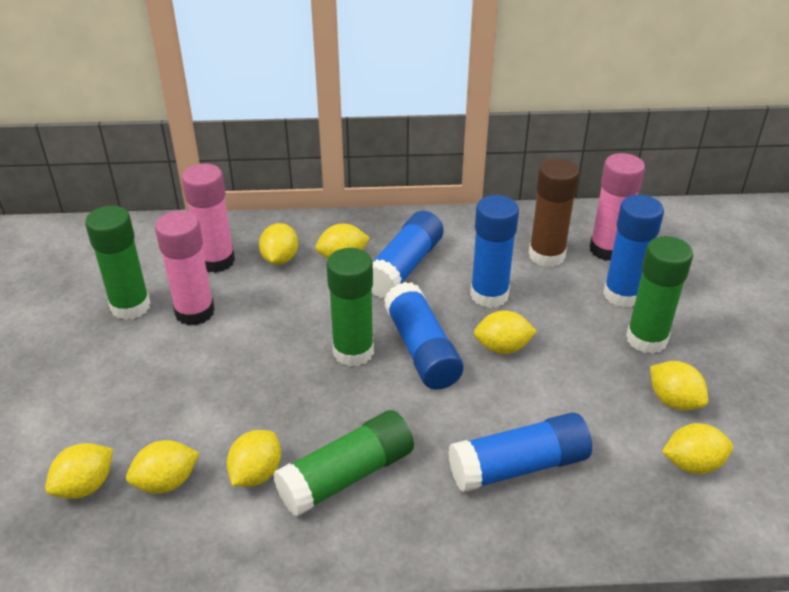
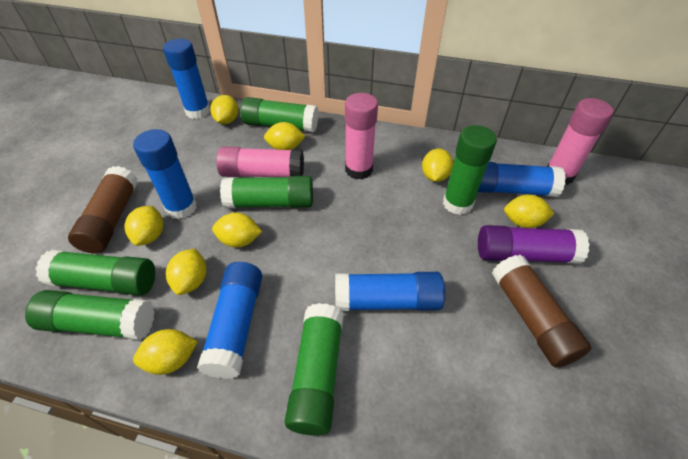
brown glue stick: [529,158,579,267] = 1 -> [68,166,138,254] [492,255,591,367] = 2
green glue stick: [85,206,151,320] [273,410,414,517] [326,248,374,367] [626,236,693,354] = 4 -> [25,290,154,340] [35,250,155,296] [220,176,313,208] [240,97,318,132] [285,303,344,436] [443,125,497,215] = 6
purple glue stick: none = 0 -> [478,225,590,264] = 1

